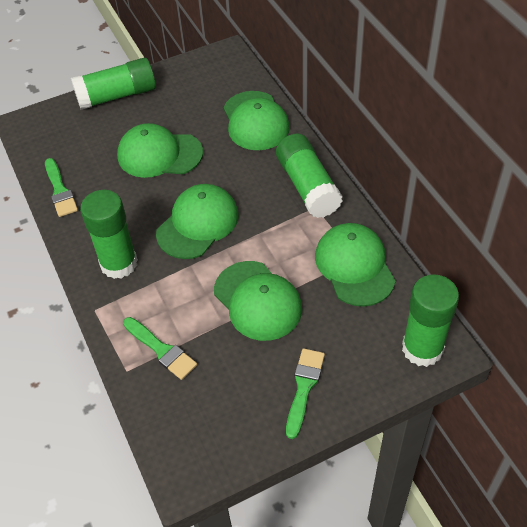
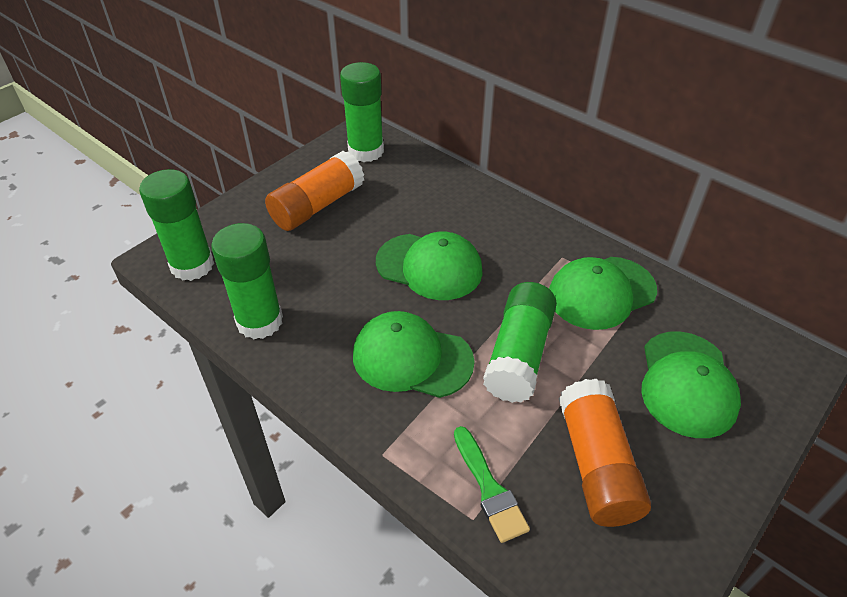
green brush: [45,158,78,217] [123,317,197,380] [286,348,325,439] = 3 -> [454,426,530,543] = 1
green cap: [117,123,203,178] [156,184,239,259] [214,261,302,341] [223,91,290,150] [315,223,395,307] = 5 -> [353,311,474,398] [376,232,483,300] [549,257,657,330] [641,332,741,438] = 4
orange glue stick: none = 0 -> [265,151,364,231] [558,379,651,527] = 2

